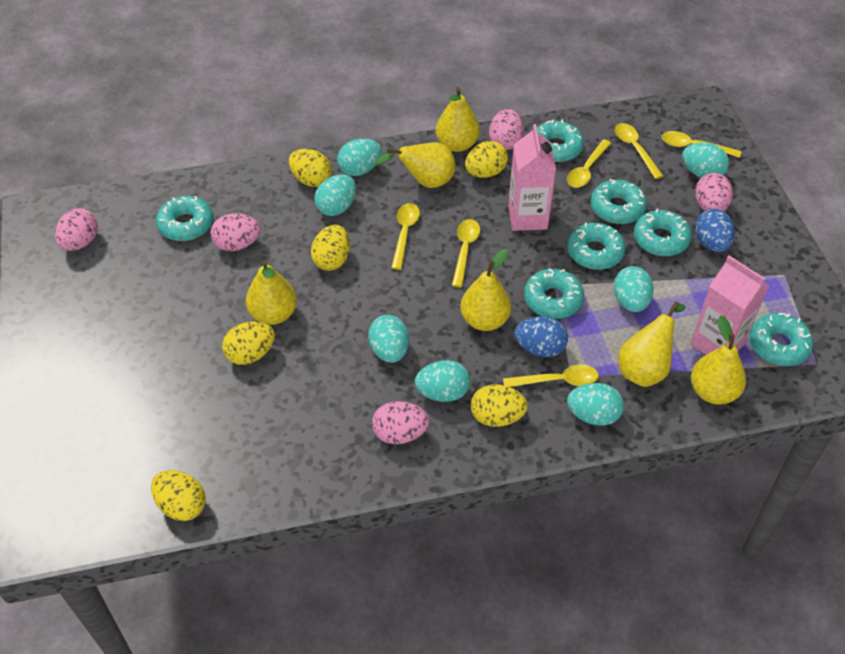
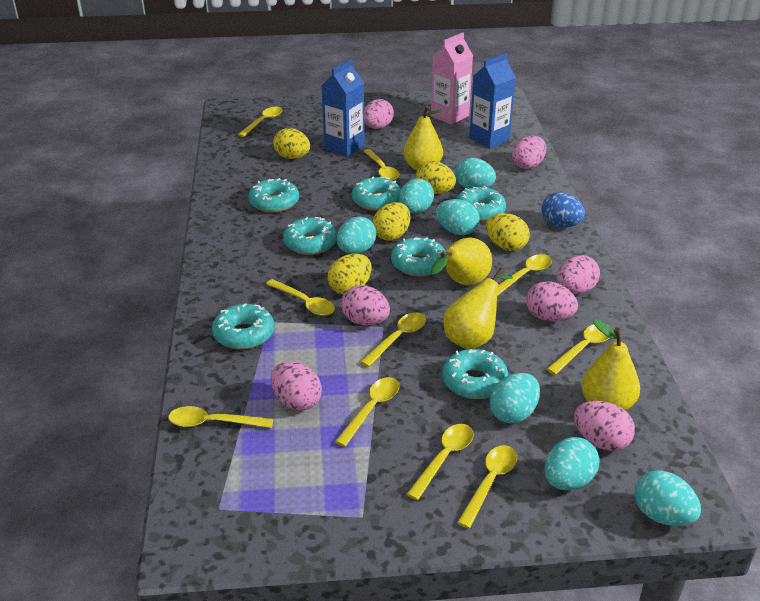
blue carton: none = 0 -> [322,59,365,157] [469,53,516,148] = 2
blue egg: [514,316,568,357] [695,209,735,252] = 2 -> [541,192,585,227] = 1
pink carton: [508,124,556,231] [690,256,769,355] = 2 -> [431,33,473,125] = 1
pink egg: [55,208,98,251] [210,213,261,251] [372,401,429,444] [489,109,523,150] [695,173,733,211] = 5 -> [271,362,322,411] [341,285,390,326] [364,99,394,129] [512,136,546,169] [526,281,578,321] [557,255,600,294] [574,401,635,451] = 7
yellow egg: [151,470,206,521] [222,321,275,365] [288,149,332,187] [311,225,350,271] [465,141,508,178] [471,385,528,427] = 6 -> [273,128,310,159] [328,254,372,295] [373,202,410,241] [416,161,456,194] [486,213,530,251] = 5
yellow pear: [246,260,297,325] [374,142,456,188] [436,87,480,152] [460,249,511,331] [618,301,686,387] [691,315,746,404] = 6 -> [403,106,443,171] [431,237,492,285] [443,267,513,349] [581,319,640,411] = 4
yellow spoon: [391,203,420,270] [452,219,480,287] [503,365,599,387] [567,139,611,188] [615,123,663,179] [662,131,741,158] = 6 -> [168,406,274,428] [238,107,282,137] [266,279,335,316] [335,377,400,447] [360,312,426,367] [363,149,400,181] [407,424,474,500] [457,445,517,529] [497,254,552,296] [547,324,612,375] = 10

